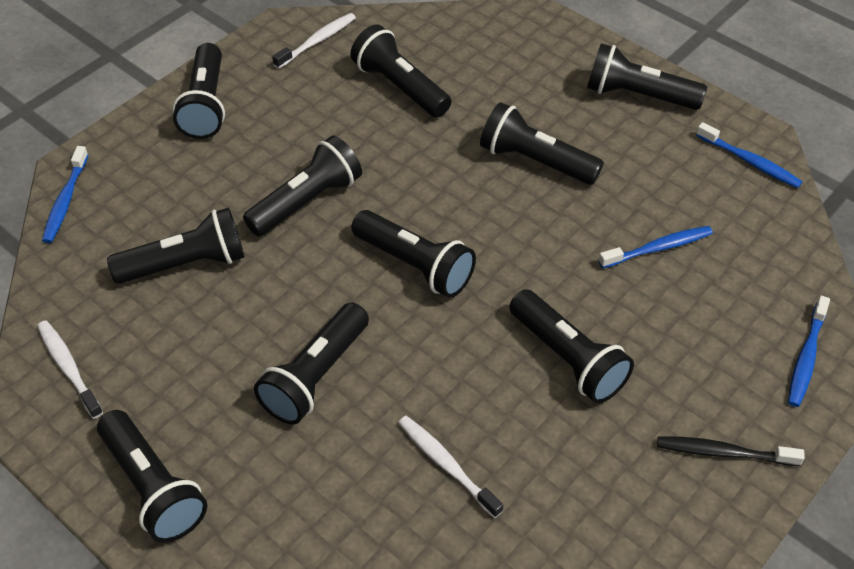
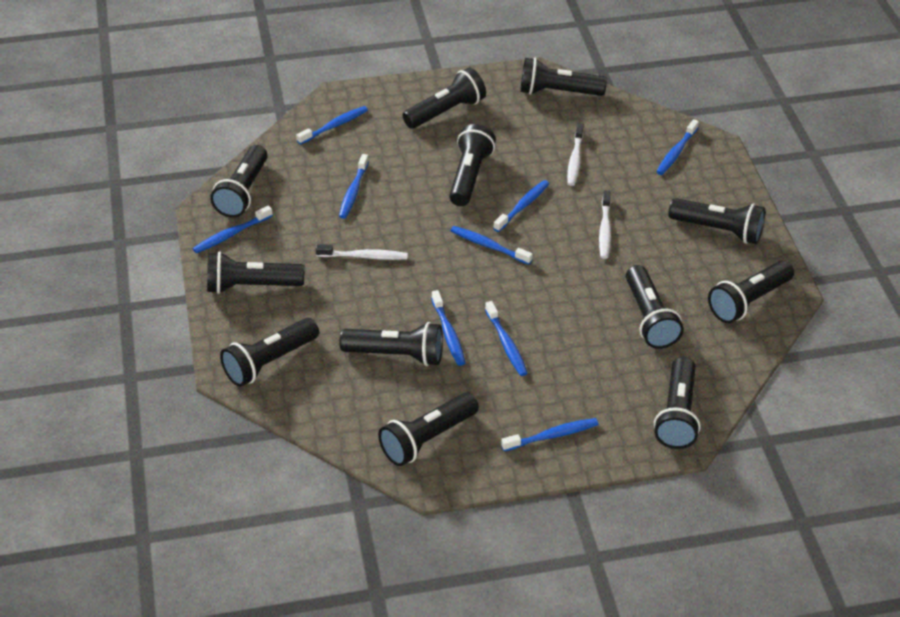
black flashlight: [97,410,207,543] [107,207,245,284] [173,43,225,139] [243,135,362,236] [254,303,369,425] [350,24,451,118] [351,210,476,298] [480,102,604,185] [509,289,634,403] [587,43,707,110] = 10 -> [207,251,304,294] [210,145,268,218] [220,318,319,387] [339,322,443,366] [378,392,479,466] [403,68,486,129] [449,124,496,206] [520,58,607,96] [626,265,684,349] [654,357,701,449] [668,198,765,244] [708,260,794,323] = 12
black toothbrush: [657,436,805,466] = 1 -> none = 0
blue toothbrush: [42,146,88,243] [598,226,713,268] [696,122,803,188] [788,296,830,407] = 4 -> [193,205,273,253] [297,106,368,145] [339,154,369,219] [431,290,465,366] [450,226,533,265] [485,301,527,376] [493,180,549,232] [501,418,598,451] [656,119,699,175] = 9

